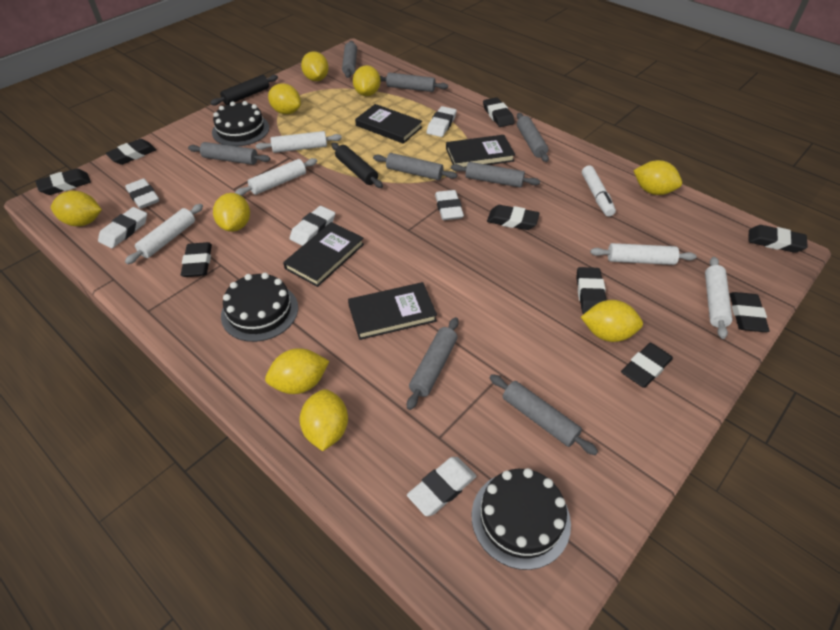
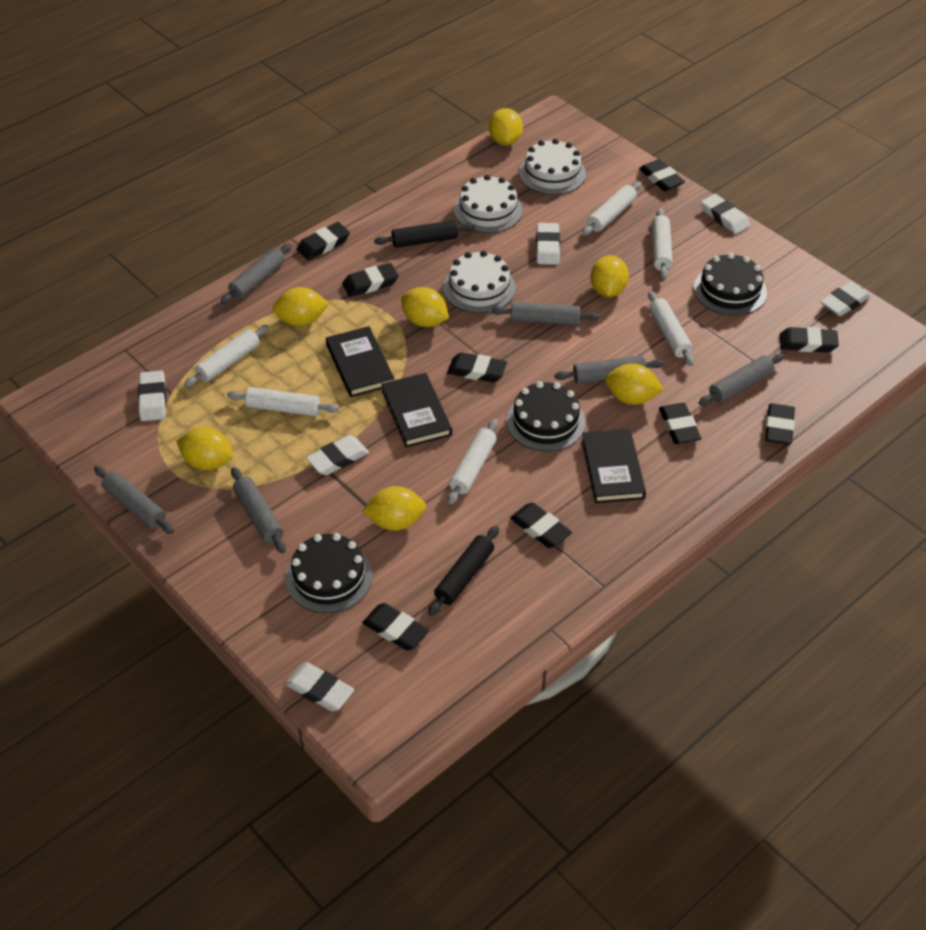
black book: [283,222,364,287] [348,282,437,340] [355,104,422,144] [446,135,515,167] = 4 -> [326,326,395,397] [381,373,452,448] [581,429,646,503] = 3
grey rolling pin: [188,142,270,165] [342,41,357,78] [373,153,457,180] [380,73,448,92] [407,317,459,410] [451,162,540,188] [490,374,598,455] [517,113,549,162] = 8 -> [94,466,174,534] [220,243,292,304] [231,467,286,554] [491,302,600,325] [554,356,665,384] [699,354,784,405] = 6
white cake: none = 0 -> [443,251,516,313] [454,175,523,233] [519,139,586,195] = 3
white marker: [582,165,616,217] = 1 -> none = 0
white rolling pin: [125,204,203,264] [235,158,317,196] [255,131,342,153] [590,243,696,265] [705,257,733,339] = 5 -> [184,325,270,387] [227,387,339,416] [448,419,498,505] [582,182,642,236] [648,291,694,366] [652,208,673,279] = 6
yellow lemon: [51,191,102,226] [213,193,250,232] [265,348,329,394] [268,83,301,114] [300,389,348,451] [301,51,329,81] [353,65,381,96] [581,300,643,342] [633,160,682,195] = 9 -> [176,427,233,470] [272,287,329,326] [362,486,426,531] [401,287,449,327] [489,108,523,146] [591,255,629,297] [605,363,664,405] = 7

